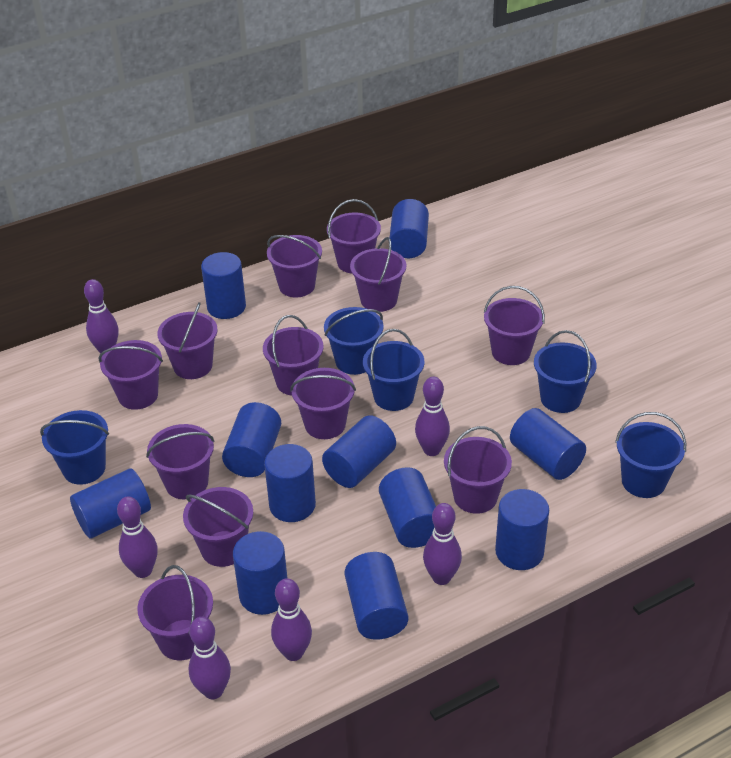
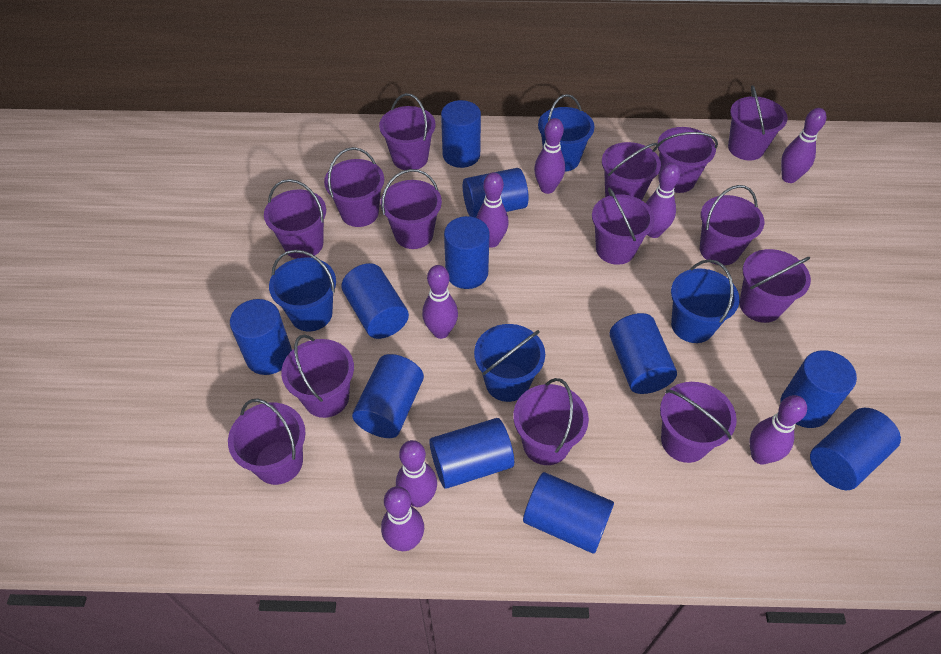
blue bucket: [40,410,109,485] [324,307,384,375] [363,329,425,411] [534,330,597,413] [615,412,686,498] = 5 -> [269,250,336,331] [474,324,545,402] [538,94,595,172] [671,259,740,343] = 4
purple bowling pin: [84,279,118,354] [117,496,158,578] [189,617,231,699] [271,578,312,661] [415,377,450,456] [423,503,462,585] = 6 -> [381,486,424,551] [396,440,437,507] [422,265,458,339] [476,172,509,248] [534,118,565,194] [646,163,680,238] [750,395,807,465] [781,108,826,183] = 8
purple bucket: [99,340,163,410] [137,565,213,660] [146,424,215,499] [157,302,218,379] [183,487,253,567] [263,315,323,396] [267,235,322,298] [290,368,356,439] [327,199,381,273] [350,237,406,312] [444,426,512,514] [484,286,545,365] = 12 -> [228,399,306,485] [264,179,326,259] [281,334,354,418] [324,147,384,227] [379,93,436,170] [381,169,442,249] [513,378,589,465] [592,187,655,265] [602,142,661,200] [657,127,718,193] [660,382,737,463] [700,185,764,265] [728,85,788,161] [739,249,811,323] = 14

